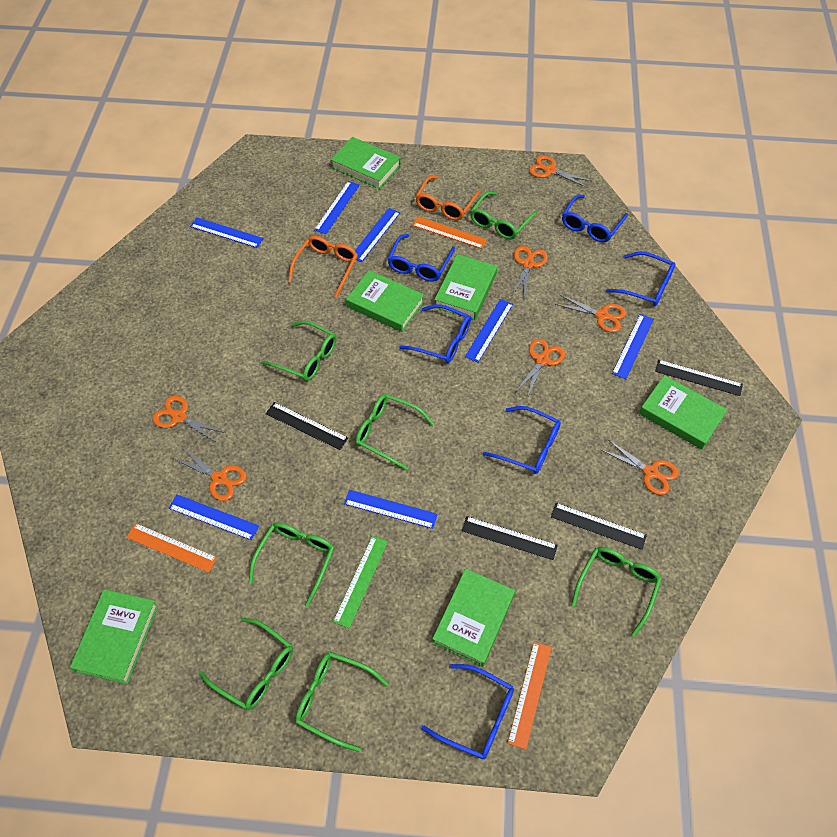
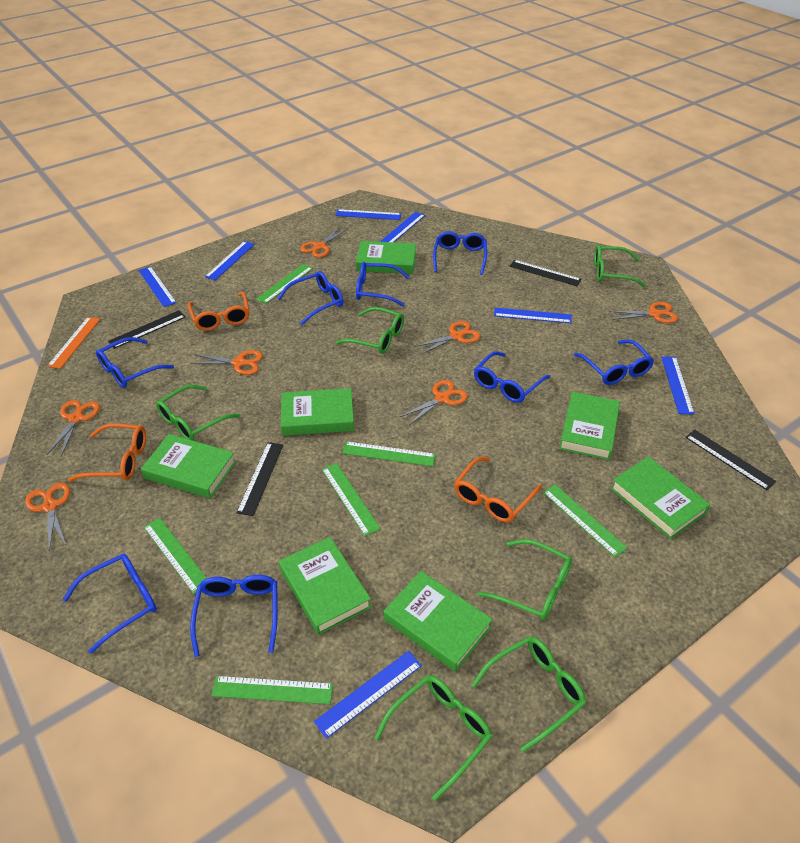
blue glasses: [387,234,455,282] [399,304,471,363] [421,664,514,759] [483,406,561,474] [562,194,628,242] [606,252,675,307] = 6 -> [62,554,157,654] [96,337,174,388] [190,575,278,657] [277,271,343,325] [356,262,410,307] [433,231,487,275] [474,351,550,403] [574,340,654,385] = 8
green book: [70,589,158,684] [331,137,401,189] [346,270,424,332] [432,569,515,667] [434,254,497,320] [639,375,727,449] = 6 -> [141,434,236,499] [279,537,371,635] [281,388,354,436] [356,241,416,274] [384,571,493,672] [559,392,620,460] [610,456,710,539] = 7
green glasses: [199,618,293,710] [249,522,334,607] [262,321,336,381] [295,652,389,752] [356,394,434,470] [470,191,538,239] [571,547,662,637] = 7 -> [156,385,240,440] [335,307,404,354] [374,675,492,801] [471,636,586,752] [478,539,572,621] [594,245,646,287] = 6
green ruler: [333,536,388,628] = 1 -> [144,518,207,594] [211,676,333,704] [256,264,313,304] [322,463,381,536] [342,441,436,467] [543,484,627,557] = 6
orange glasses: [288,236,358,298] [416,176,481,220] = 2 -> [68,423,146,481] [188,292,250,331] [454,457,542,522] = 3
orange ruler: [126,523,218,573] [412,216,487,249] [508,642,552,749] = 3 -> [47,317,100,369] = 1

